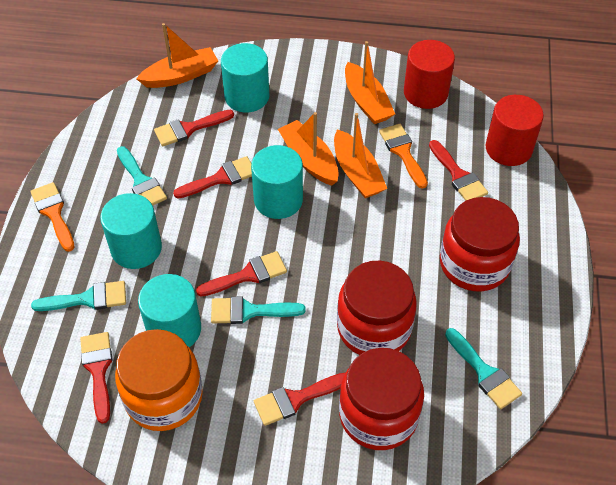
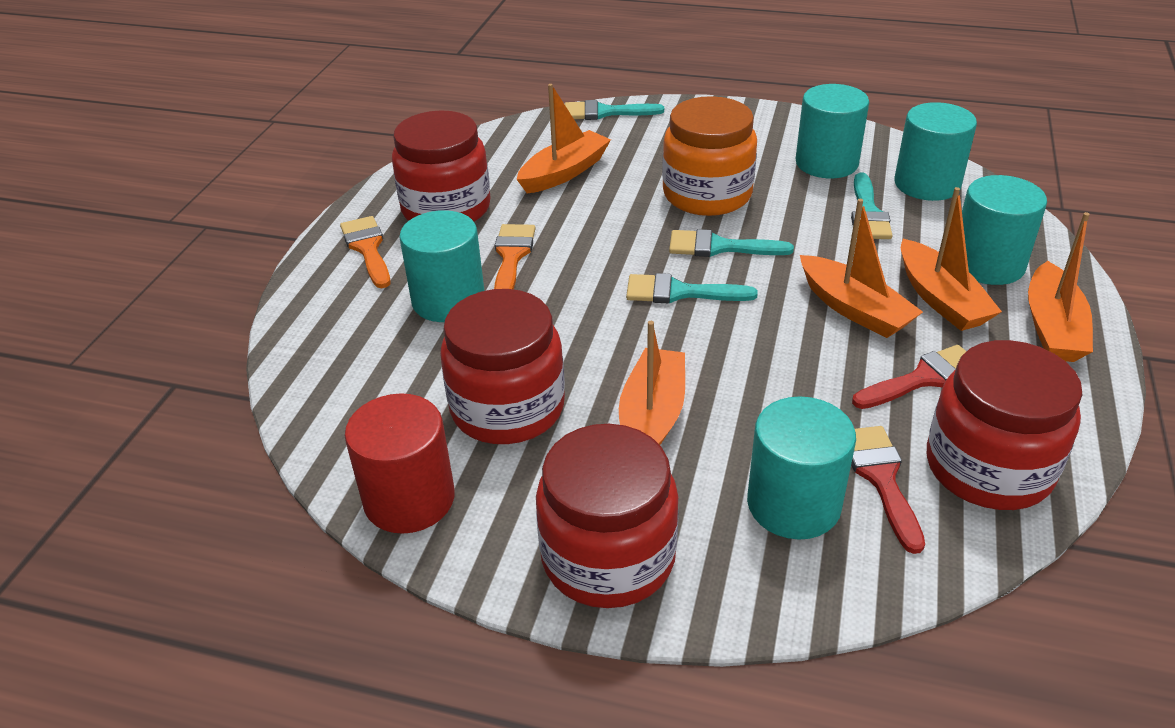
orange boat: [136,23,218,88] [278,112,339,186] [334,113,387,198] [345,41,395,124] = 4 -> [517,84,611,193] [619,321,685,445] [800,199,923,338] [901,187,1002,331] [1028,212,1093,362] = 5
red brush: [80,332,113,424] [154,110,234,146] [173,156,252,199] [196,251,287,297] [254,373,345,426] [429,140,488,201] = 6 -> [851,426,925,554] [852,345,967,409] = 2
red cylinder: [404,40,455,109] [486,95,544,166] = 2 -> [345,393,455,534] = 1
red jar: [337,261,417,355] [339,348,424,450] [440,197,520,291] = 3 -> [392,110,490,222] [440,289,565,444] [536,424,679,608] [927,340,1083,510] = 4
turquoise cylinder: [100,193,162,269] [138,274,201,347] [221,43,269,112] [251,145,303,219] = 4 -> [399,210,484,322] [747,397,856,539] [796,84,869,178] [895,102,977,201] [962,175,1047,285] = 5

